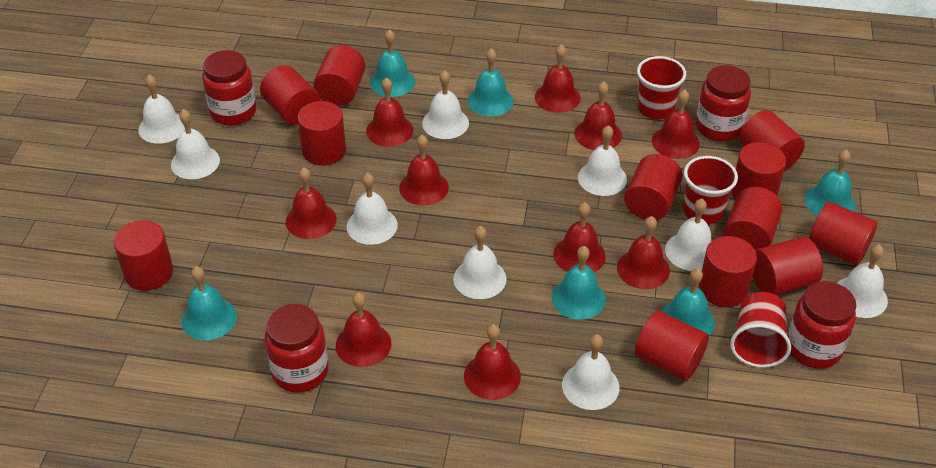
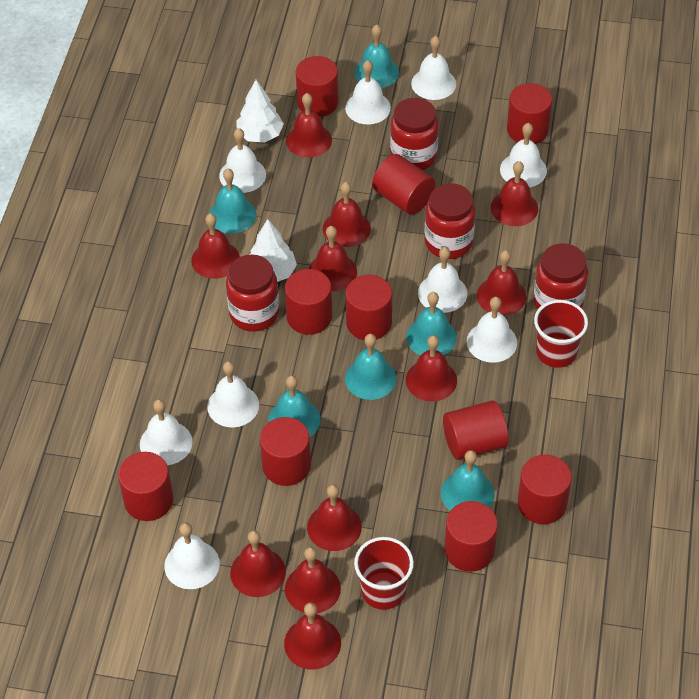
red bell: [286,167,337,239] [336,292,391,367] [366,77,413,147] [399,135,449,205] [464,324,521,400] [535,45,581,113] [553,202,606,272] [574,81,622,150] [617,216,670,289] [652,89,700,159] = 10 -> [191,213,240,279] [230,530,286,597] [284,603,341,670] [285,547,341,613] [286,93,332,158] [307,484,362,551] [309,226,357,291] [323,182,371,247] [406,335,457,401] [477,250,526,316] [491,161,538,226] = 11
red cup: [637,56,686,120] [683,156,738,224] [730,292,791,368] = 3 -> [354,537,414,610] [534,300,588,368] = 2
red cylinder: [114,220,173,291] [260,65,320,125] [298,101,346,166] [314,45,365,106] [624,154,683,220] [635,310,709,381] [699,236,757,307] [724,187,783,250] [731,142,786,199] [739,110,805,171] [753,237,823,295] [809,202,878,265] = 12 -> [118,452,173,521] [260,417,311,486] [285,269,332,335] [296,56,339,117] [346,275,392,340] [372,154,435,215] [443,400,508,460] [444,501,498,572] [507,83,553,144] [518,455,572,524] = 10
white tree: none = 0 -> [236,80,284,143] [249,219,297,282] = 2

